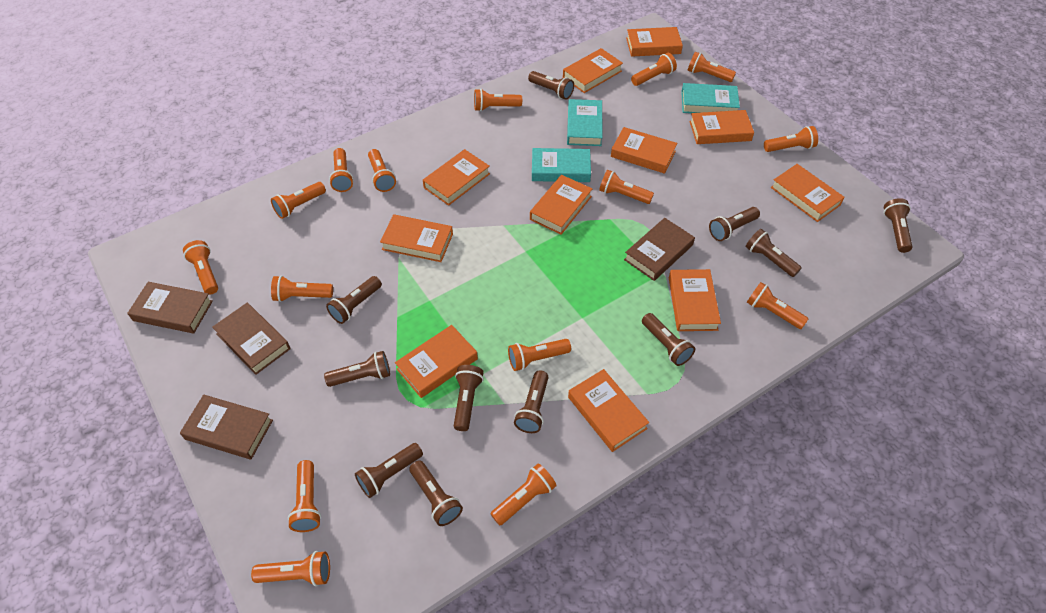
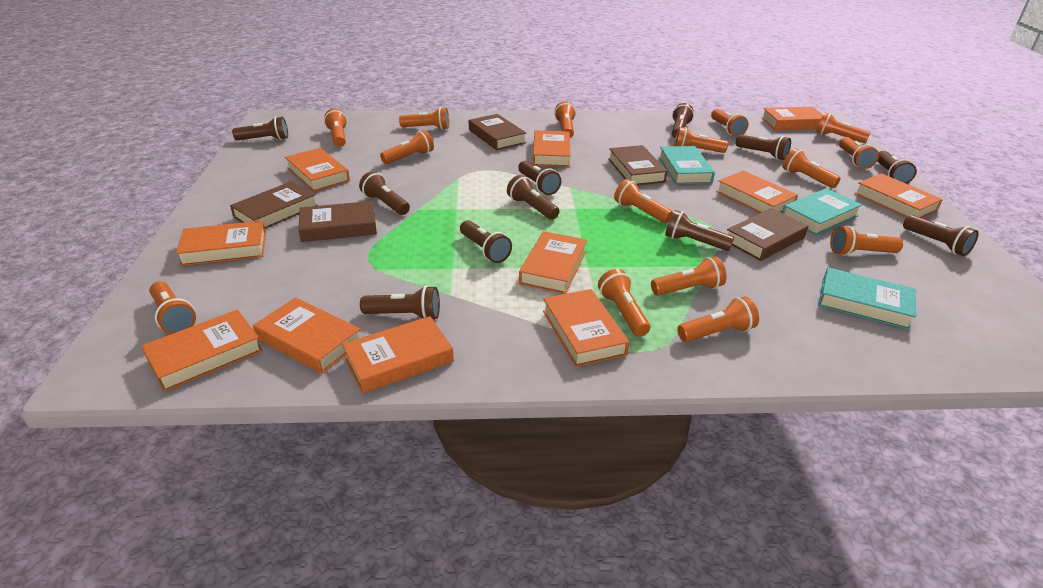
brown book: [127,282,213,333] [180,395,273,460] [212,303,291,375] [624,218,695,281] = 4 -> [230,181,318,229] [298,201,377,242] [469,114,526,150] [608,145,668,185] [727,208,808,261] = 5

